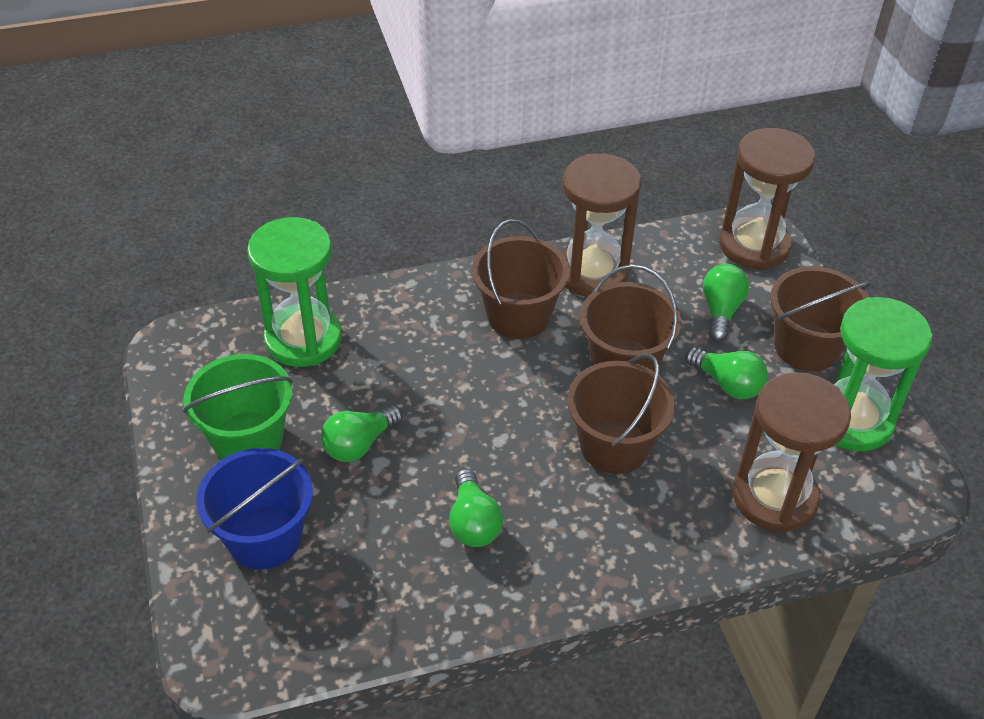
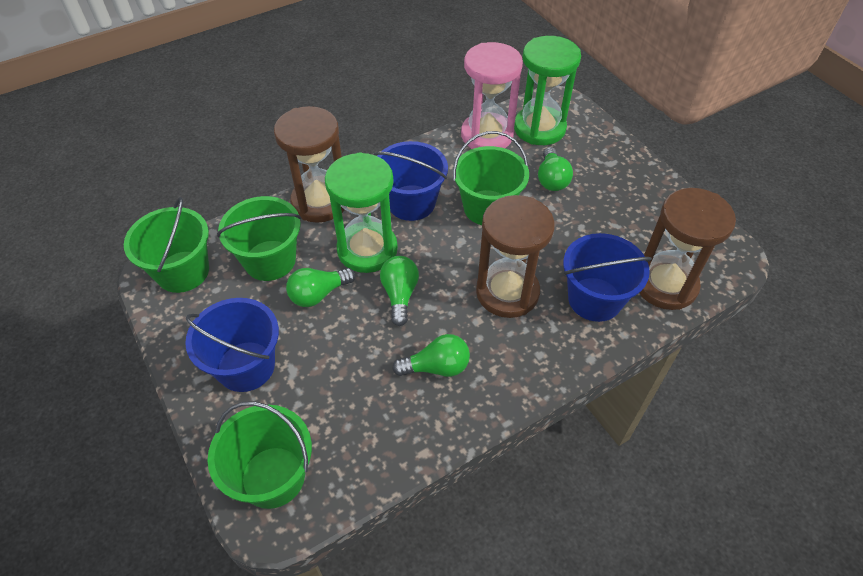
blue bucket: [196,448,313,569] = 1 -> [185,298,279,392] [373,141,448,221] [563,233,652,322] = 3
brown bucket: [472,219,570,339] [567,353,675,474] [580,265,681,372] [770,266,872,371] = 4 -> none = 0
green bucket: [183,354,293,460] = 1 -> [124,197,209,293] [207,401,312,509] [217,196,302,281] [453,131,529,225] = 4
pink hourglass: none = 0 -> [461,42,523,149] = 1

